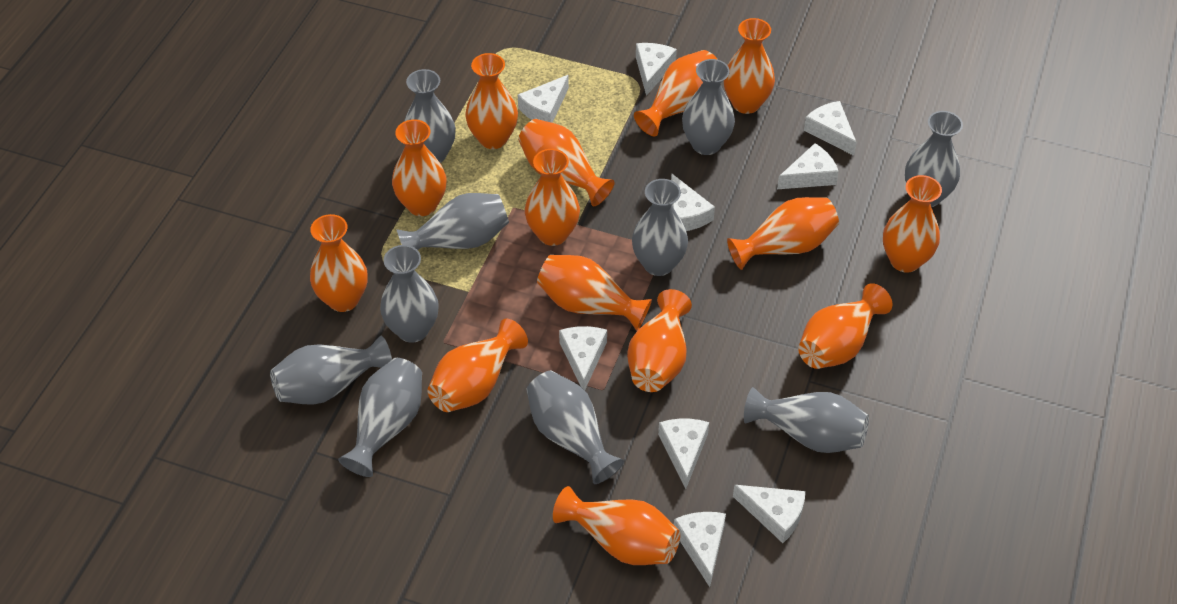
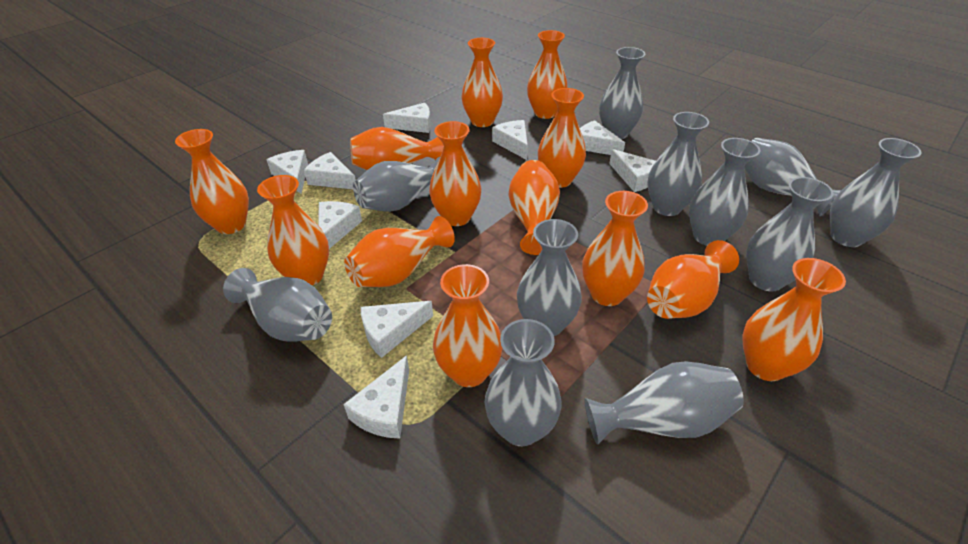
grey vase: [270,336,392,405] [338,358,422,477] [380,245,439,343] [396,193,509,250] [404,69,456,163] [526,371,624,484] [632,179,688,276] [682,59,735,155] [744,387,869,453] [905,111,963,207] = 10 -> [223,268,332,342] [353,157,440,212] [485,319,562,446] [517,219,582,336] [584,361,744,445] [599,47,645,139] [648,112,709,216] [689,138,761,246] [744,138,841,216] [746,177,834,291] [830,138,922,247] = 11
orange vase: [310,214,367,312] [392,119,446,216] [428,319,528,412] [465,53,518,149] [518,119,615,206] [525,149,580,246] [537,255,652,331] [553,486,680,565] [627,289,692,392] [634,50,718,136] [724,18,775,114] [727,197,839,270] [798,283,892,369] [883,175,942,273] = 14 -> [175,129,249,234] [257,175,329,286] [344,216,455,287] [350,127,444,170] [429,121,481,226] [433,264,503,387] [461,38,503,127] [509,160,560,255] [527,30,568,119] [538,88,586,188] [582,191,648,306] [647,240,739,319] [742,258,846,381] = 13

